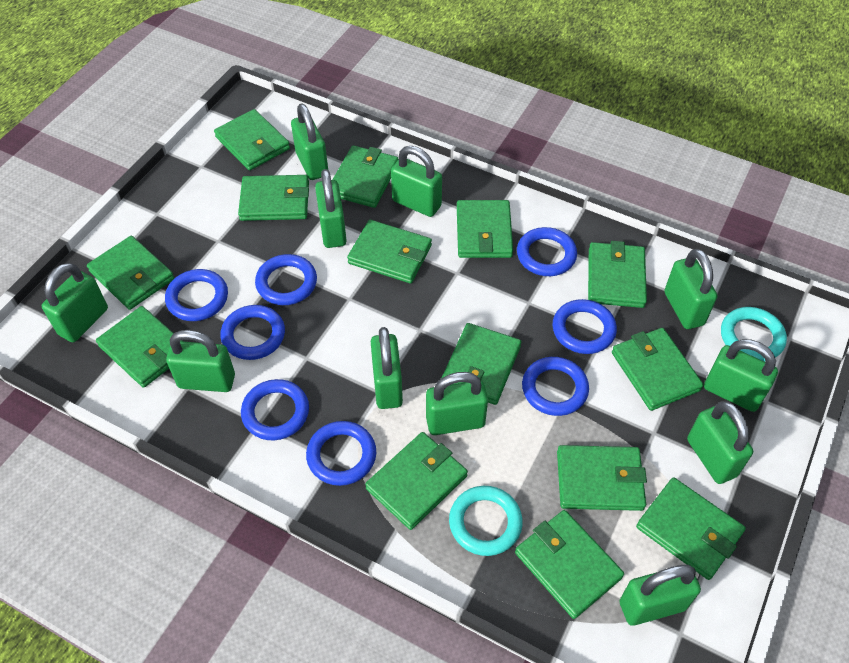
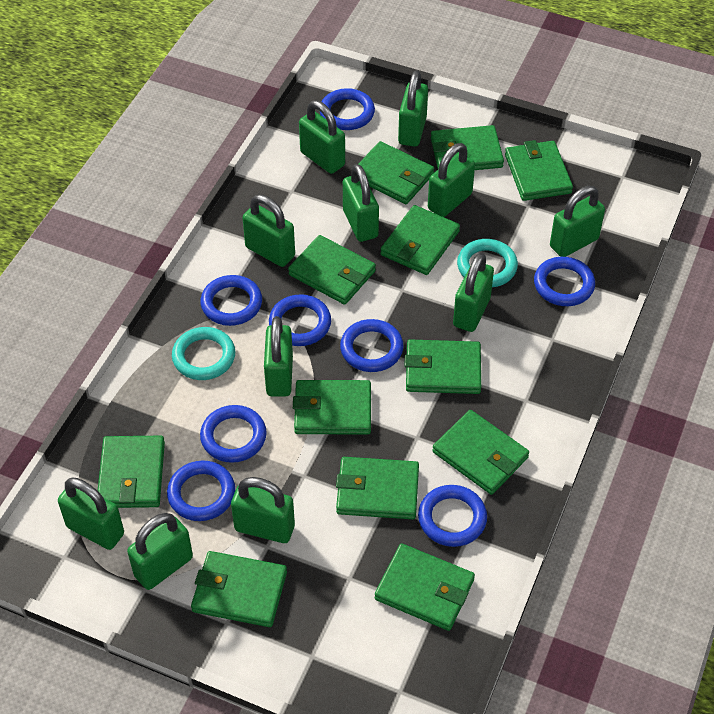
green wallet: [87,236,174,310] [96,306,182,388] [214,109,290,171] [238,175,309,221] [332,145,398,208] [347,220,432,283] [365,432,468,530] [442,323,521,405] [457,200,513,258] [515,510,624,619] [557,445,647,511] [588,241,647,308] [612,328,704,411] [636,477,746,580] = 14 -> [97,436,165,508] [191,551,287,627] [288,235,376,305] [293,380,371,434] [336,457,419,519] [358,141,434,204] [375,543,475,631] [381,205,460,275] [405,339,481,394] [431,125,504,170] [432,410,529,495] [505,140,573,201] = 12

